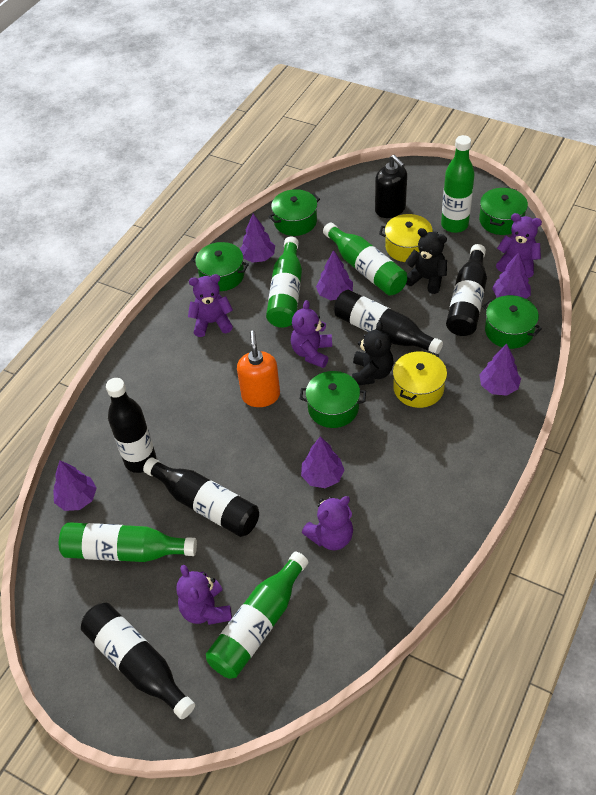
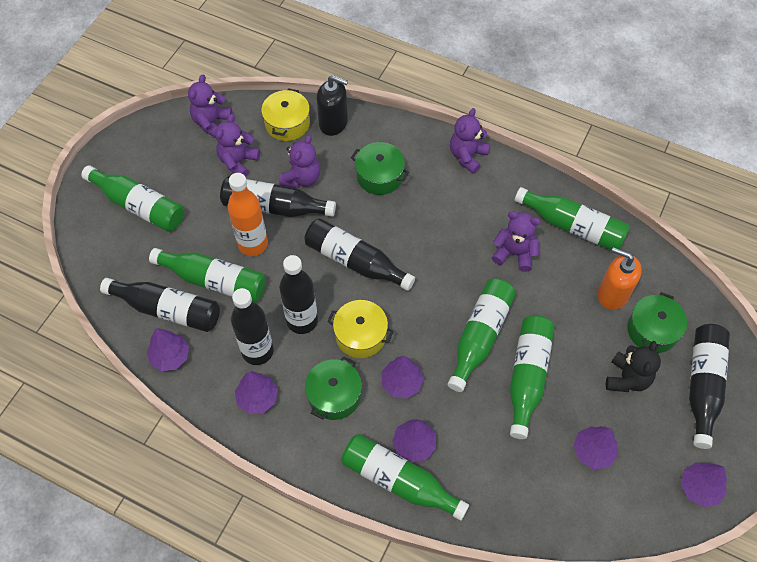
black bottle: [81,603,195,719] [106,378,156,473] [143,458,259,537] [334,290,443,354] [446,244,487,336] = 5 -> [100,278,220,332] [220,177,336,217] [231,288,273,365] [279,255,318,334] [304,218,415,291] [689,324,730,449] = 6
black teddy bear: [352,321,394,385] [405,228,447,294] = 2 -> [606,341,661,392] = 1
green bottle: [59,522,197,562] [206,552,308,679] [266,236,302,328] [323,223,407,296] [441,135,475,233] = 5 -> [81,165,184,232] [149,248,266,303] [341,434,469,521] [448,278,516,392] [510,315,555,439] [515,187,630,250] = 6
green pot: [191,242,249,291] [269,189,320,236] [300,371,366,428] [479,187,528,235] [482,295,542,349] = 5 -> [305,356,362,420] [351,142,409,195] [628,292,687,353] = 3
orange bottle: none = 0 -> [228,173,268,256] = 1

